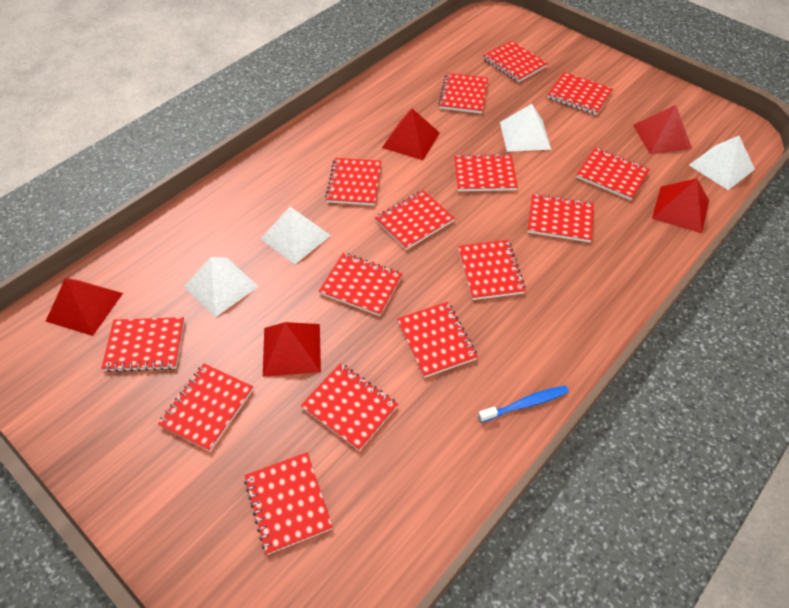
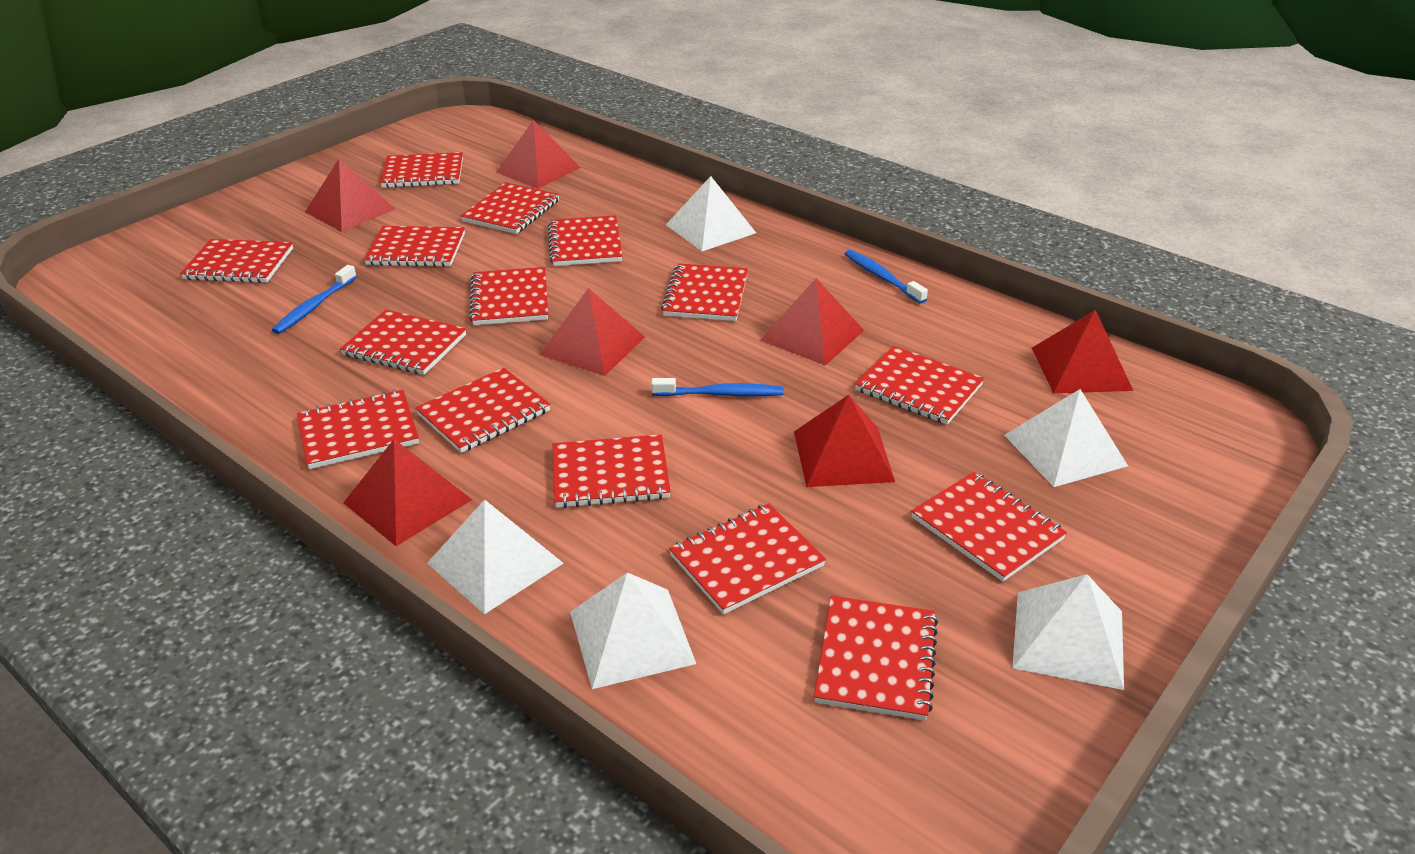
blue toothbrush: [478,386,569,422] = 1 -> [272,265,357,334] [651,378,784,396] [845,250,928,304] = 3
red pyramid: [46,278,123,336] [263,322,321,377] [382,109,440,160] [633,105,692,154] [652,178,709,233] = 5 -> [305,159,395,232] [343,439,472,546] [496,120,581,189] [540,288,645,376] [760,278,864,366] [794,395,895,487] [1032,310,1133,393] = 7
white pyramid: [184,257,259,318] [260,207,331,265] [500,104,551,152] [689,136,755,190] = 4 -> [427,500,563,614] [570,572,696,689] [666,176,756,251] [1004,389,1128,487] [1012,574,1124,690] = 5

